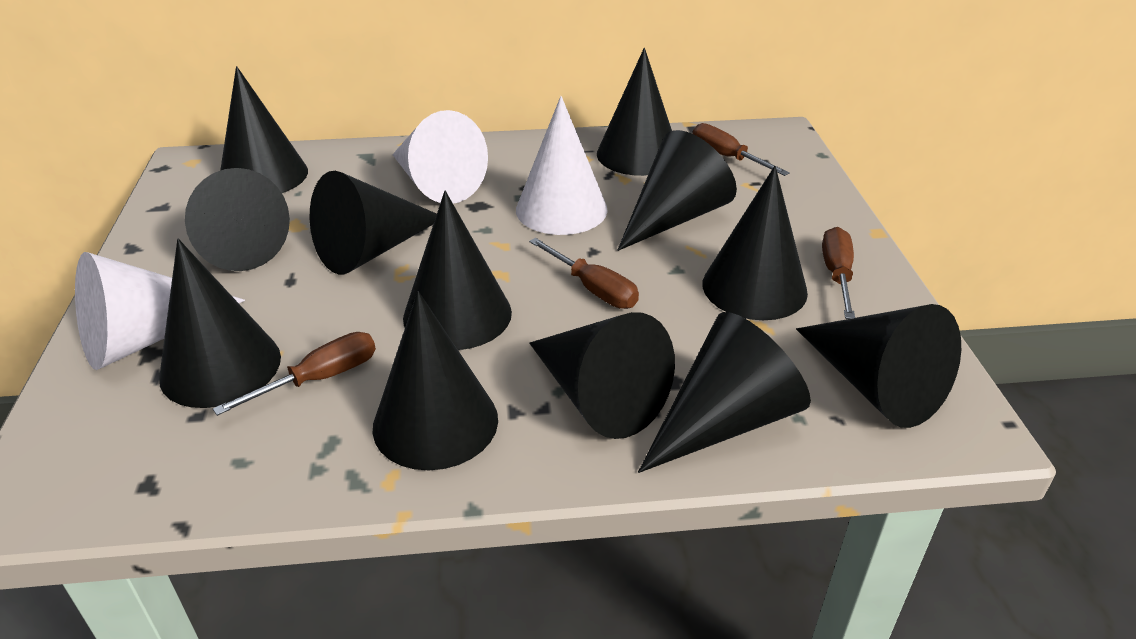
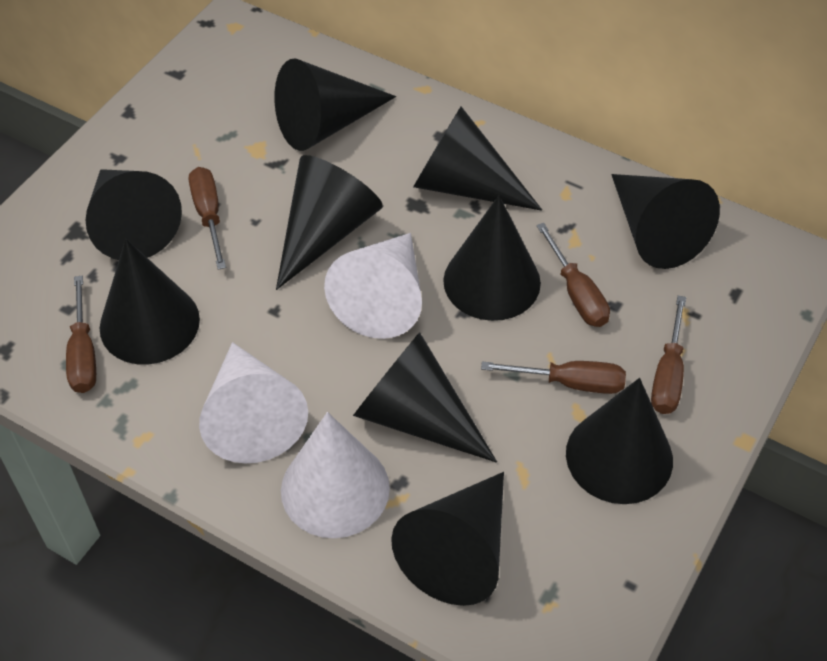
black cone: [159,239,281,408] [185,168,290,271] [220,66,308,193] [310,171,437,274] [373,291,498,470] [403,191,512,350] [529,312,675,439] [597,48,672,176] [617,130,737,251] [638,312,811,473] [703,166,808,320] [796,304,961,428] = 12 -> [86,169,182,260] [100,239,200,364] [274,58,396,151] [276,155,383,290] [353,332,497,463] [391,472,504,606] [413,106,542,211] [443,195,541,321] [566,378,673,504] [611,174,720,269] = 10
brown screwdriver: [213,332,376,416] [529,238,639,309] [693,123,790,176] [822,227,855,319] = 4 -> [66,275,96,393] [189,167,226,270] [481,361,626,394] [536,223,610,327] [651,296,686,414] = 5

